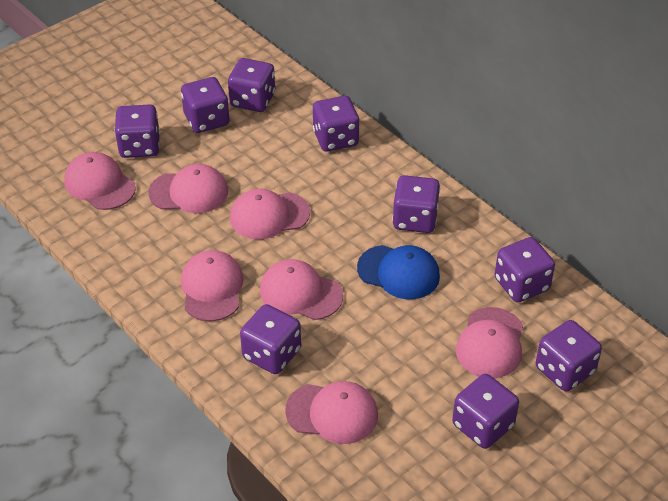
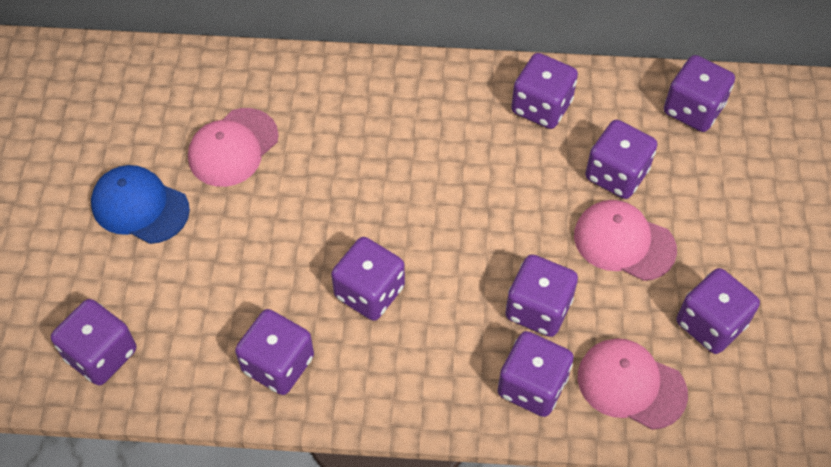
pink cap: [64,152,136,210] [148,164,228,213] [181,250,244,322] [230,188,310,239] [260,259,343,320] [285,381,378,444] [456,307,523,378] = 7 -> [188,108,279,187] [574,200,677,281] [578,338,688,430] = 3

